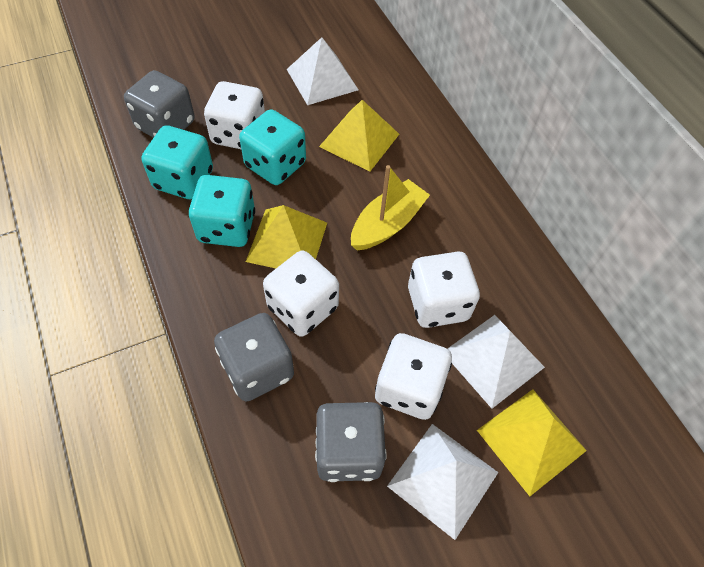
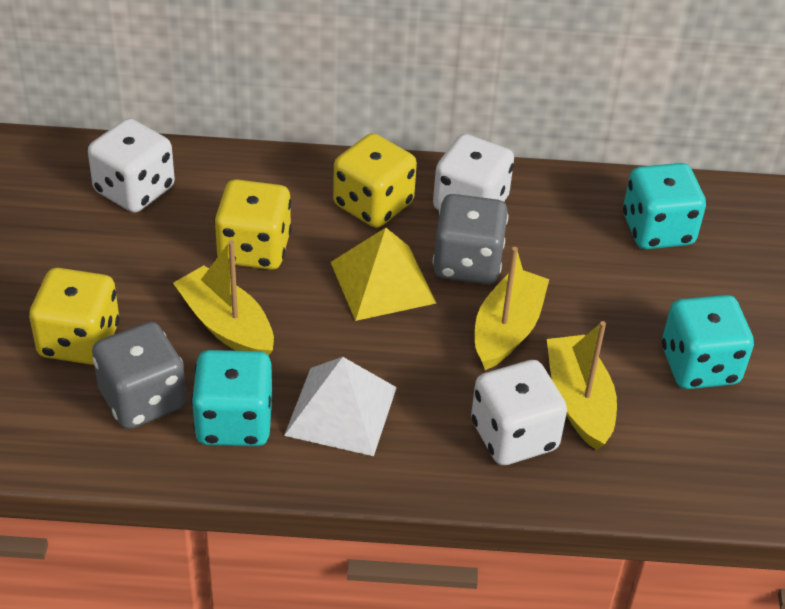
grey dice: [124,70,195,138] [214,313,294,402] [315,402,387,482] = 3 -> [92,322,187,429] [433,194,508,284] = 2
white dice: [204,81,265,149] [263,251,339,337] [375,333,452,420] [408,252,480,328] = 4 -> [88,118,175,213] [433,134,514,210] [471,360,567,465] = 3
white pyramid: [287,37,359,105] [387,424,498,540] [447,315,545,408] = 3 -> [284,357,397,456] = 1
yellow boat: [351,165,430,251] = 1 -> [173,240,274,356] [475,247,549,370] [547,321,617,450] = 3
yellow dice: none = 0 -> [29,268,119,365] [214,179,292,270] [333,133,417,228] = 3
yellow pyramid: [246,205,327,268] [319,100,399,172] [477,389,587,496] = 3 -> [331,228,436,321] = 1

